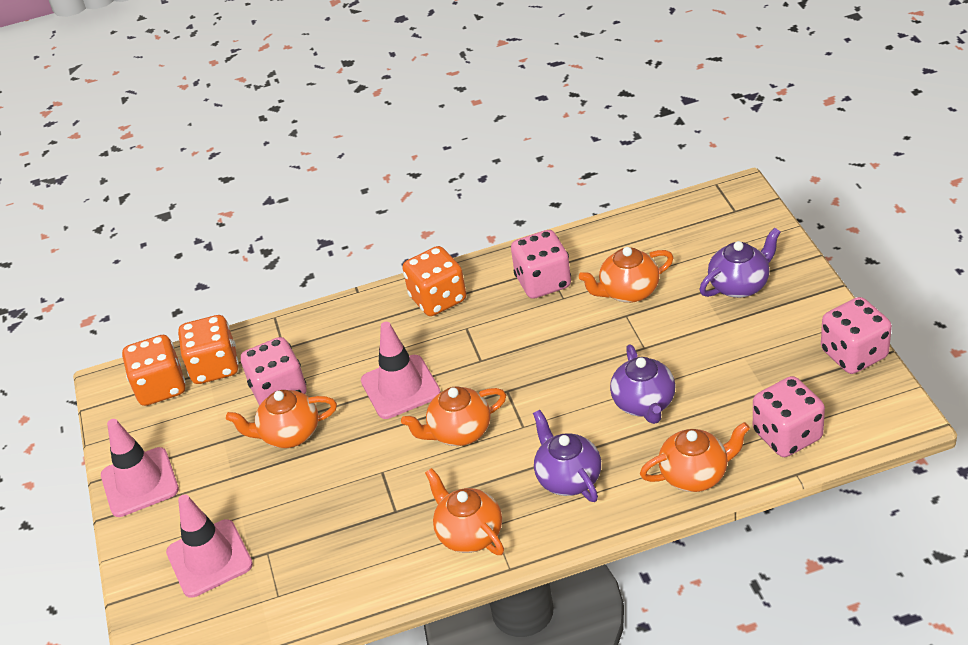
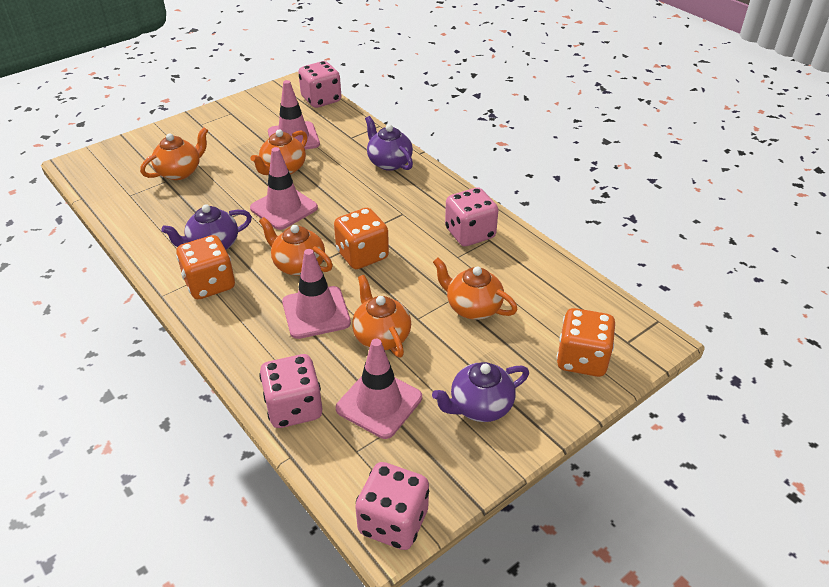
pink traffic cone: [101,419,179,517] [166,494,253,598] [361,322,441,419] = 3 -> [250,147,318,230] [268,80,320,150] [282,249,351,339] [336,339,422,439] = 4

